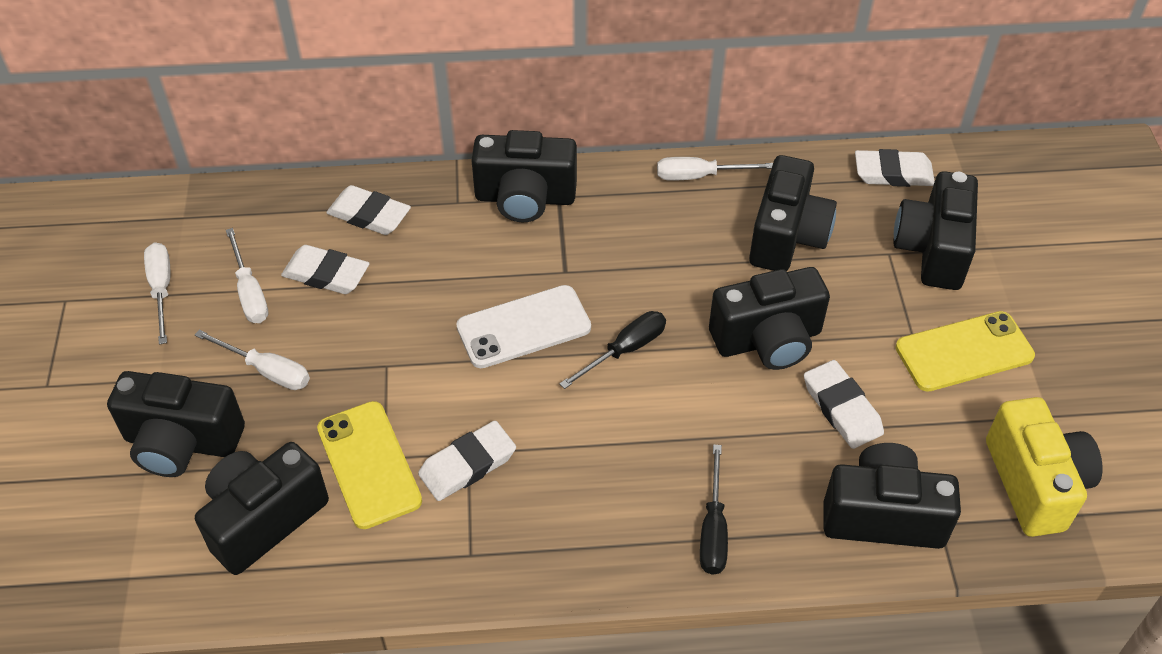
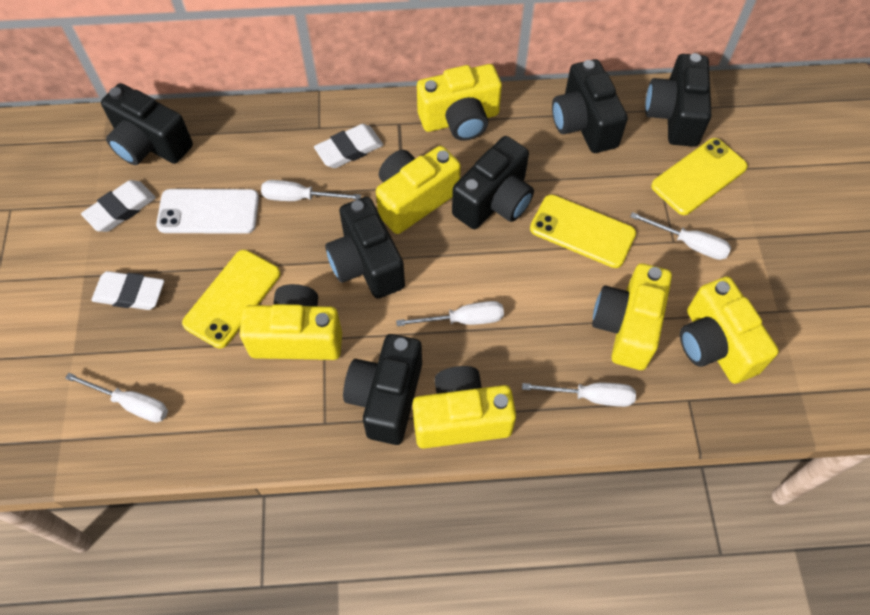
black camera: [107,371,245,477] [195,442,329,575] [471,130,577,222] [709,267,830,370] [749,155,837,271] [823,443,961,549] [893,171,978,290] = 7 -> [101,83,193,165] [325,197,405,299] [343,334,422,445] [452,136,534,229] [552,59,628,153] [645,53,711,147] = 6
black screwdriver: [559,311,666,389] [700,444,728,575] = 2 -> none = 0
white eraser: [281,245,370,294] [326,185,411,235] [418,421,516,501] [804,360,884,449] [855,149,935,187] = 5 -> [81,180,156,232] [91,271,164,310] [314,124,383,168] = 3
white screwdriver: [144,242,170,344] [195,330,310,390] [226,228,268,323] [657,157,773,181] = 4 -> [65,373,168,422] [261,180,361,201] [396,301,504,326] [522,383,636,407] [630,212,731,260] = 5
yellow camera: [986,397,1103,537] = 1 -> [239,284,342,360] [376,146,461,234] [413,366,516,448] [417,64,502,141] [592,263,672,370] [680,276,779,384] = 6
yellow phone: [317,401,422,529] [895,311,1035,392] = 2 -> [182,250,281,348] [530,195,636,268] [651,138,748,215] = 3

